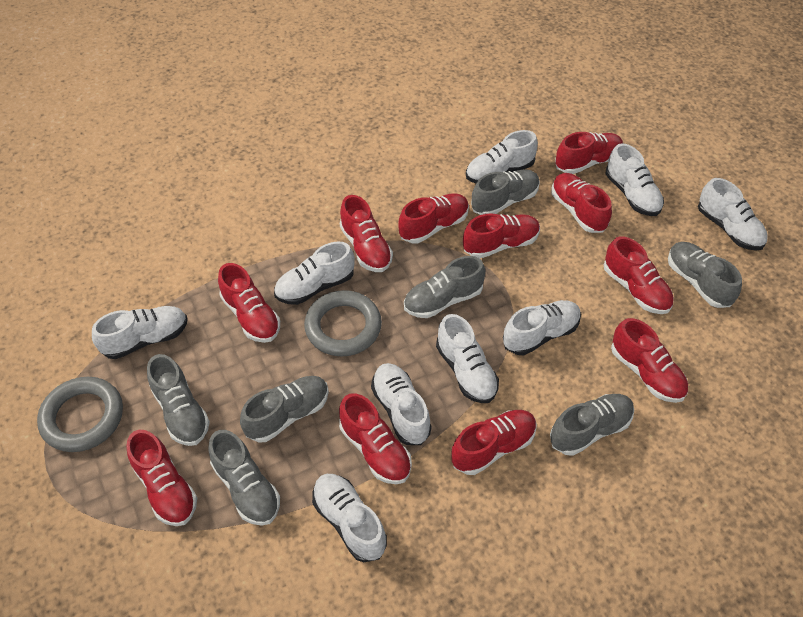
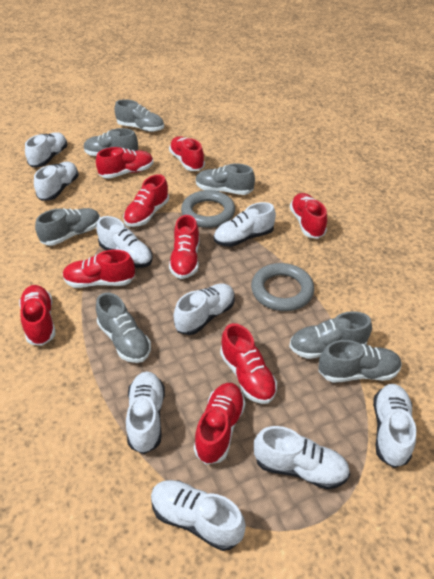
red shoe: [127,430,197,526] [218,263,280,343] [339,393,412,484] [340,195,393,272] [398,193,469,243] [451,410,537,475] [463,213,540,258] [551,173,612,233] [555,132,623,174] [604,236,674,314] [611,318,688,403] = 11 -> [19,285,56,346] [63,250,135,288] [96,147,153,178] [123,174,169,227] [169,136,205,171] [169,215,199,279] [194,383,245,465] [220,323,277,404] [290,193,327,239] = 9

